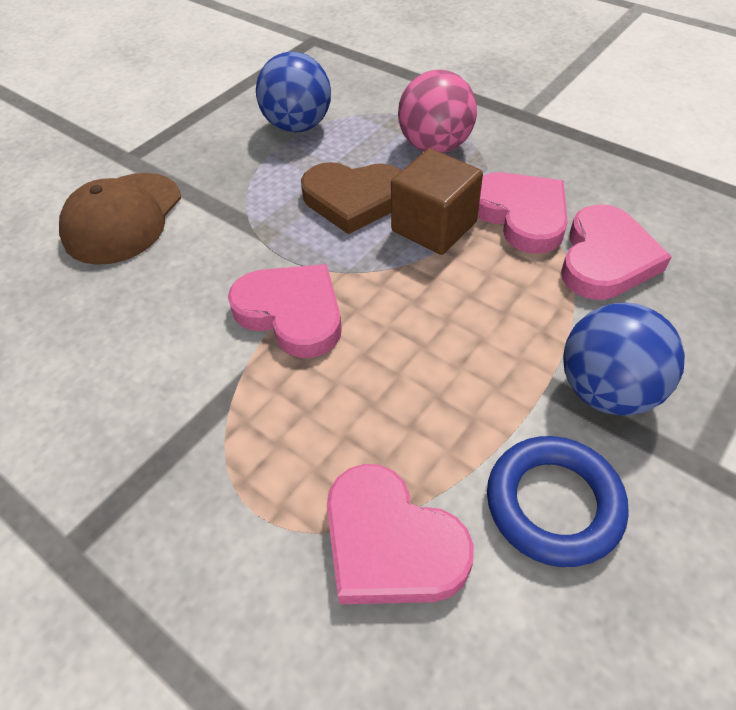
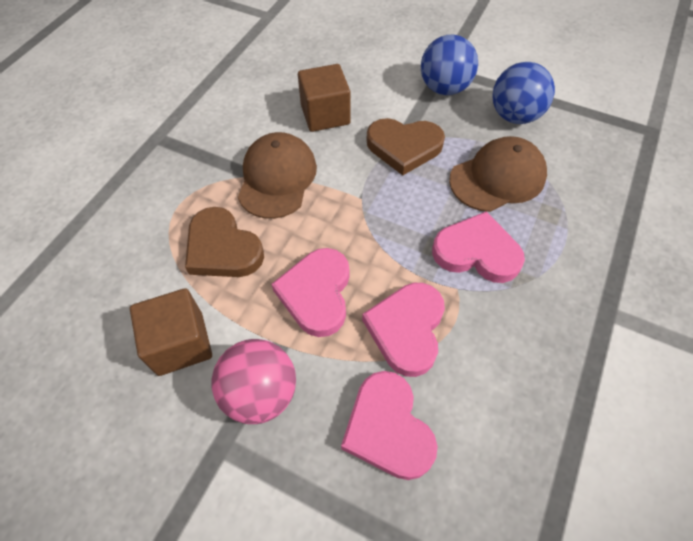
blue ring: [487,436,629,567] = 1 -> none = 0
brown cap: [59,173,181,265] = 1 -> [238,132,317,219] [449,136,547,212] = 2
brown cube: [391,148,483,255] = 1 -> [130,288,212,376] [298,64,350,132] = 2
brown heart: [301,162,402,234] = 1 -> [185,207,264,277] [366,118,445,175] = 2

